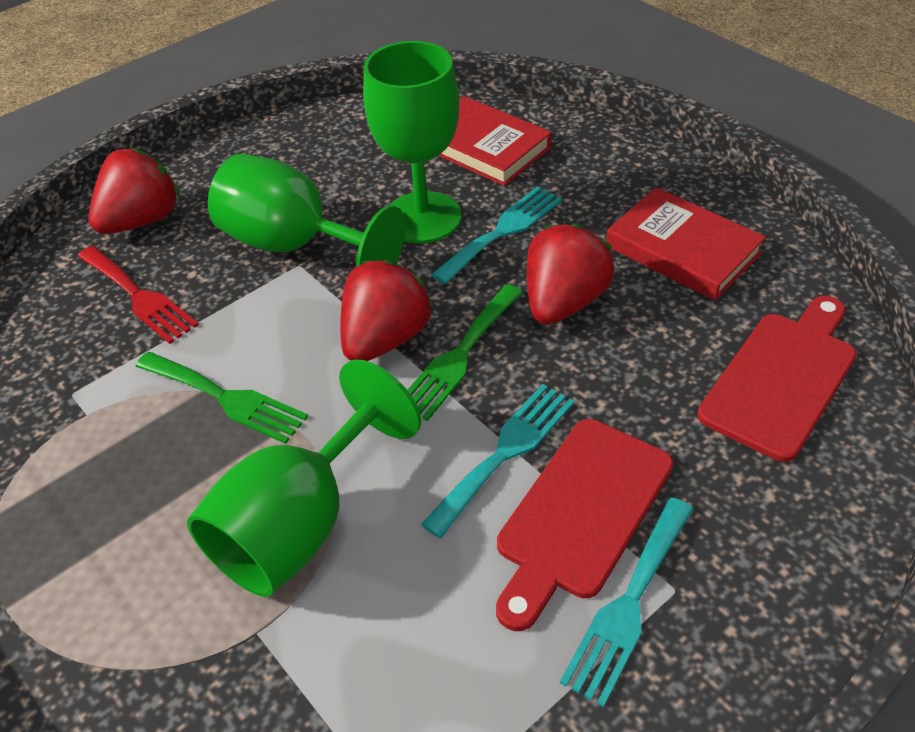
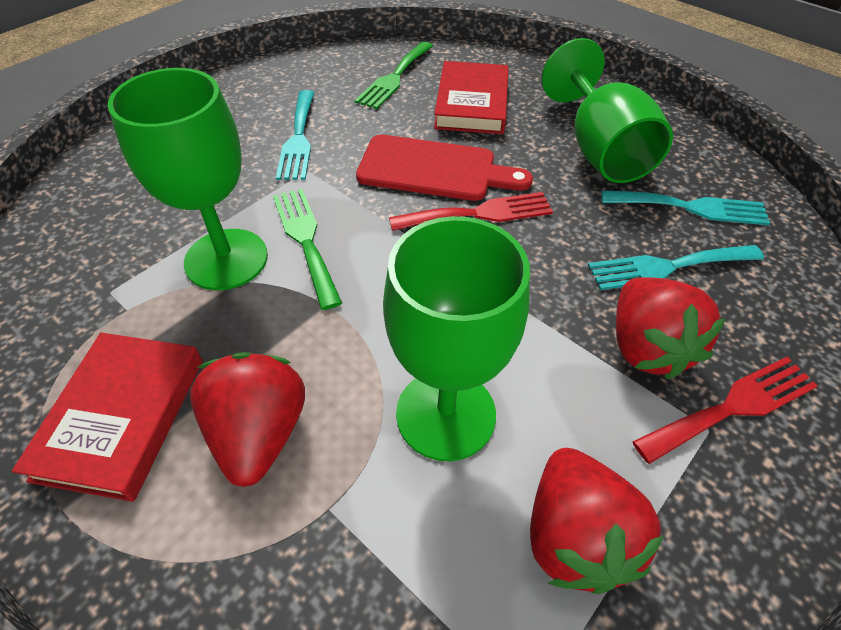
red cutting board: [496,419,673,631] [697,296,857,462] = 2 -> [356,135,533,201] = 1
red fork: [78,246,199,344] = 1 -> [389,192,553,231] [632,357,818,464] = 2

